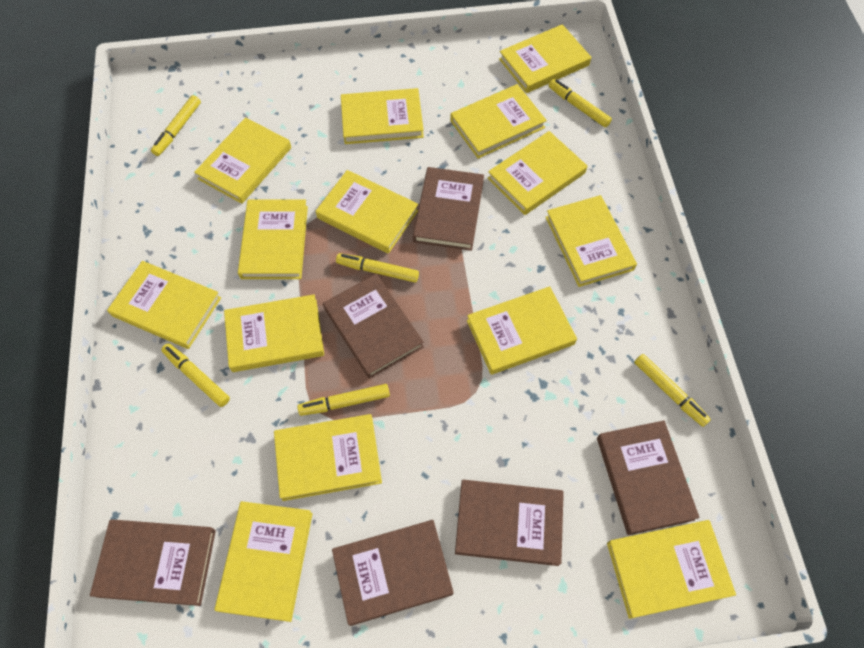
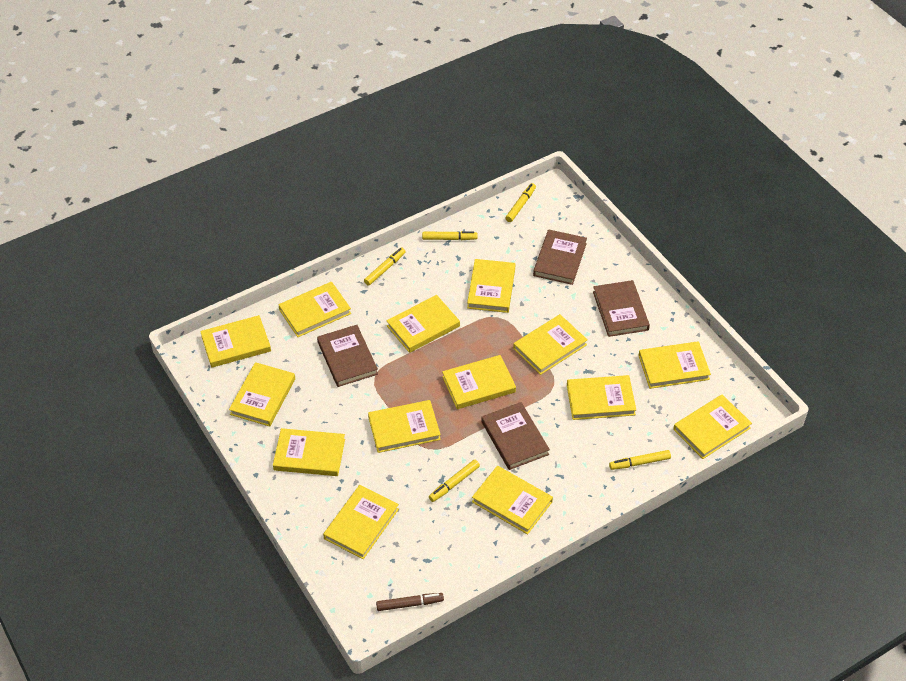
brown book: [90,519,216,606] [323,274,424,379] [332,520,454,626] [413,167,484,251] [455,480,564,566] [597,421,700,535] = 6 -> [317,325,378,387] [481,402,550,470] [533,229,587,285] [593,280,650,337] = 4
brown marker: none = 0 -> [376,593,444,611] = 1
yellow marker: [151,95,201,156] [161,343,230,407] [297,384,390,416] [336,253,419,282] [549,79,612,127] [634,354,711,427] = 6 -> [364,248,406,286] [422,231,478,240] [429,460,480,502] [506,183,536,222] [609,450,671,470] = 5

